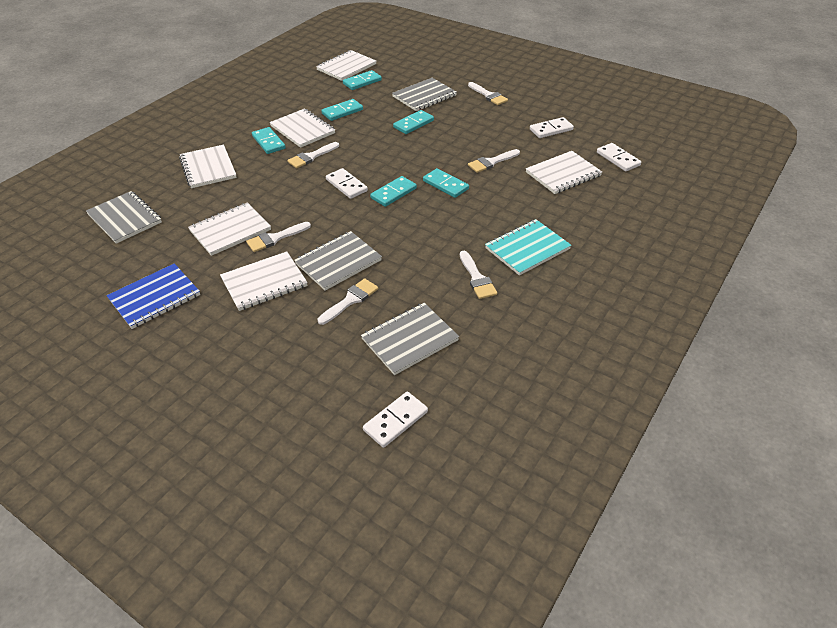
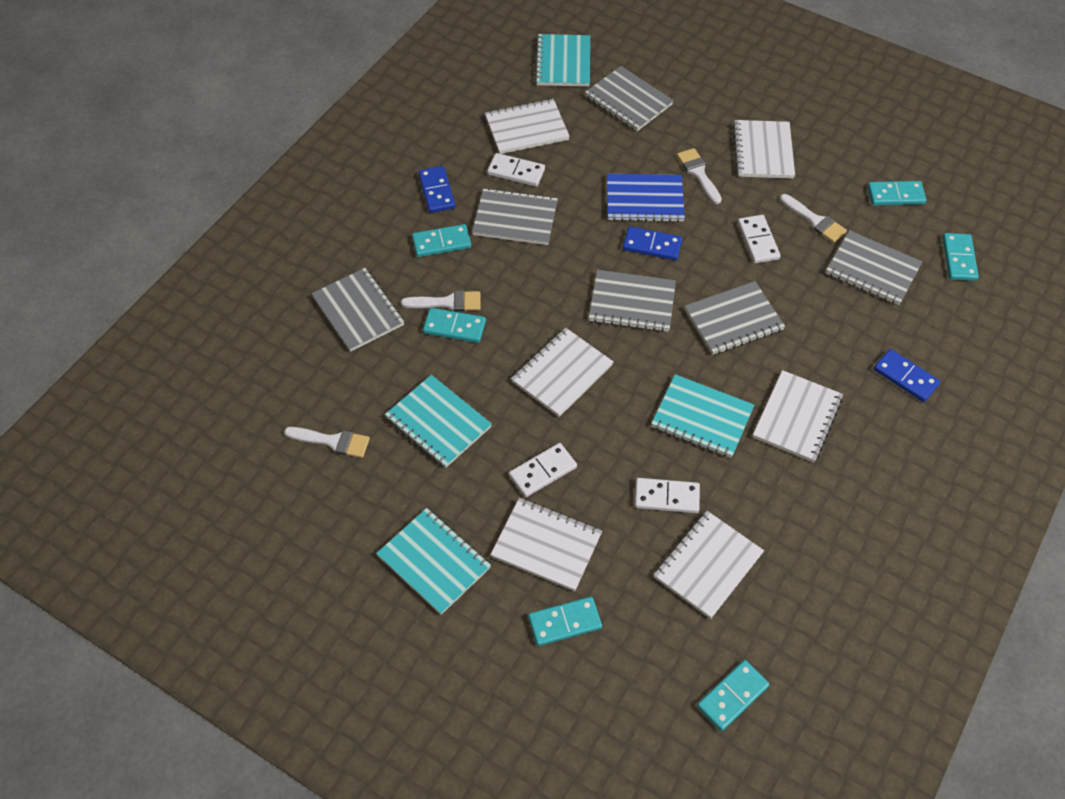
blue domino: none = 0 -> [418,166,455,213] [623,226,682,260] [874,349,940,402] = 3
grey notebook: [86,191,162,244] [294,231,382,291] [361,303,459,375] [392,78,457,111] = 4 -> [312,268,404,352] [472,188,558,245] [585,66,674,131] [589,270,676,332] [684,281,785,355] [826,230,922,305] = 6
turquoise notebook: [485,219,571,276] = 1 -> [376,508,491,615] [385,375,492,468] [535,34,590,87] [651,374,754,458] = 4
white brush: [246,222,311,252] [287,142,339,168] [318,278,378,325] [460,251,497,299] [468,82,508,105] [468,149,520,173] = 6 -> [284,427,370,458] [401,290,481,312] [677,148,722,204] [780,194,847,243] = 4

